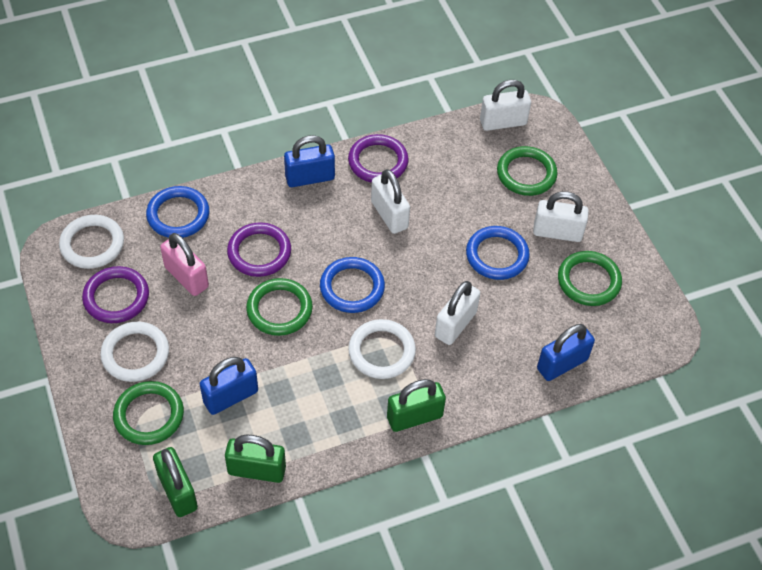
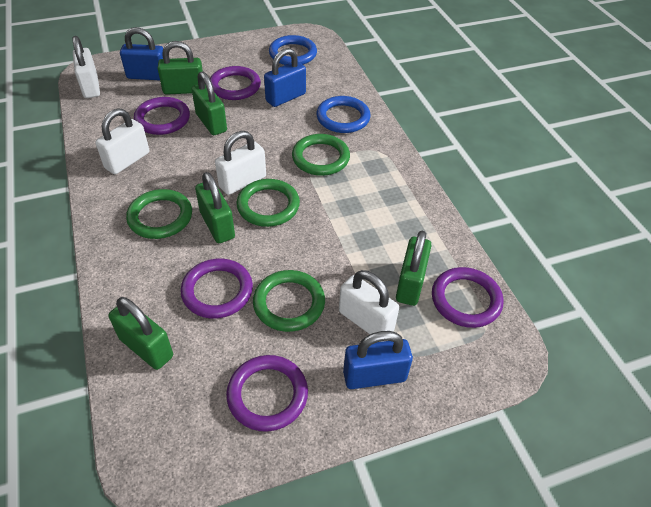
blue ring: [146,186,209,238] [320,257,385,313] [466,226,530,280] = 3 -> [269,35,317,65] [316,96,371,133] = 2
green padlock: [153,447,198,517] [225,435,286,483] [387,379,446,432] = 3 -> [108,297,173,370] [158,41,203,95] [192,71,227,135] [195,172,235,243] [396,231,432,306] = 5
pink padlock: [160,233,209,296] = 1 -> none = 0
purple ring: [82,266,149,323] [227,222,291,277] [348,134,409,183] = 3 -> [134,97,190,135] [180,259,253,319] [210,66,261,100] [226,355,308,432] [432,267,503,328] = 5
white ring: [59,215,124,269] [100,322,169,382] [348,319,416,379] = 3 -> none = 0

